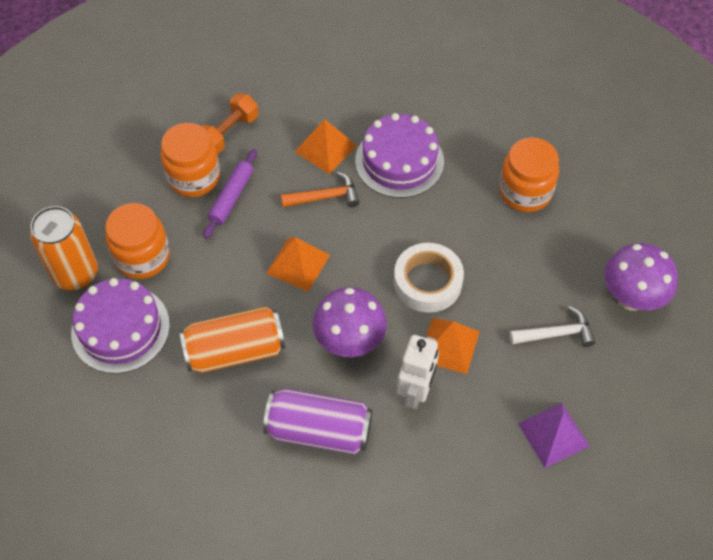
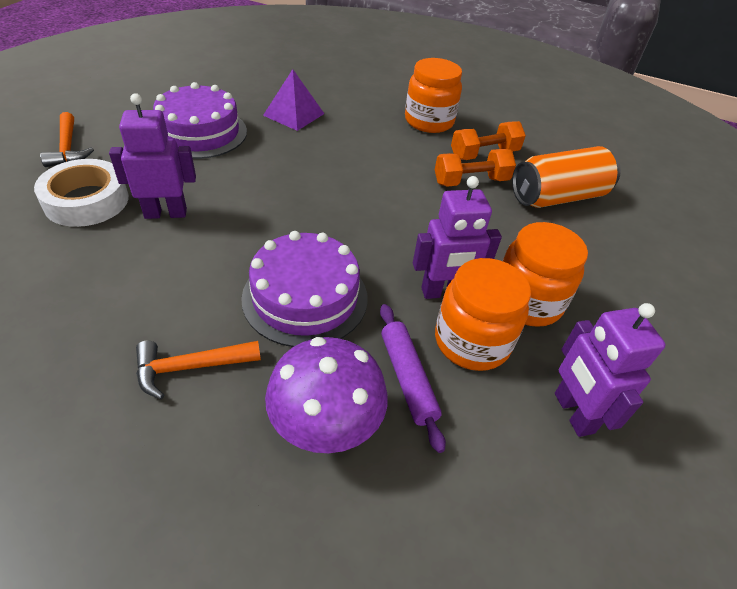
orange can: [30,206,98,290] [179,307,285,373] = 2 -> [512,146,621,208] = 1
orange dumbbell: [201,93,259,155] = 1 -> [435,149,516,187] [451,121,526,160] = 2
orange hammer: [281,171,360,207] = 1 -> [40,112,94,167] [136,340,261,399] = 2
orange pyramid: [266,237,330,292] [295,119,357,174] [426,318,480,374] = 3 -> none = 0
purple can: [263,388,373,455] = 1 -> none = 0
purple mushroom: [313,287,387,357] [604,243,678,311] = 2 -> [265,337,388,453] = 1
purple robot: none = 0 -> [109,93,196,219] [413,176,502,299] [555,303,666,437] = 3
white hammer: [509,306,596,347] = 1 -> none = 0
white robot: [397,335,439,410] = 1 -> none = 0

